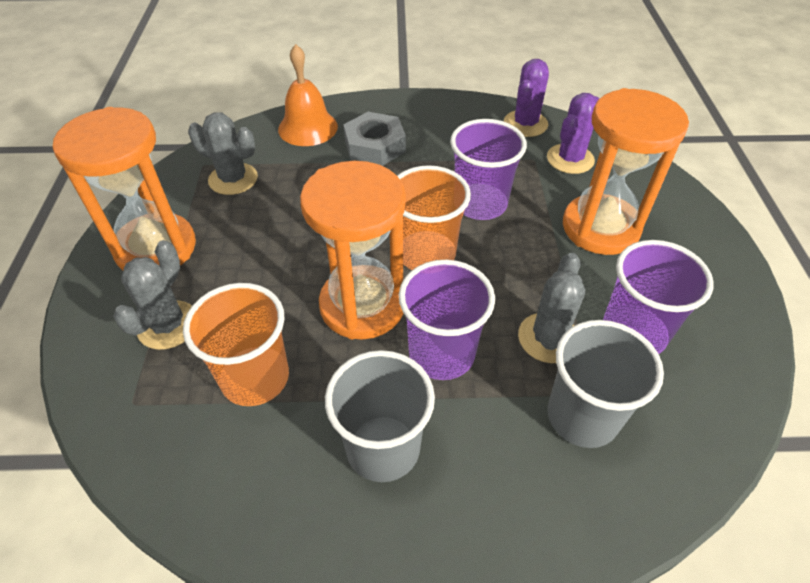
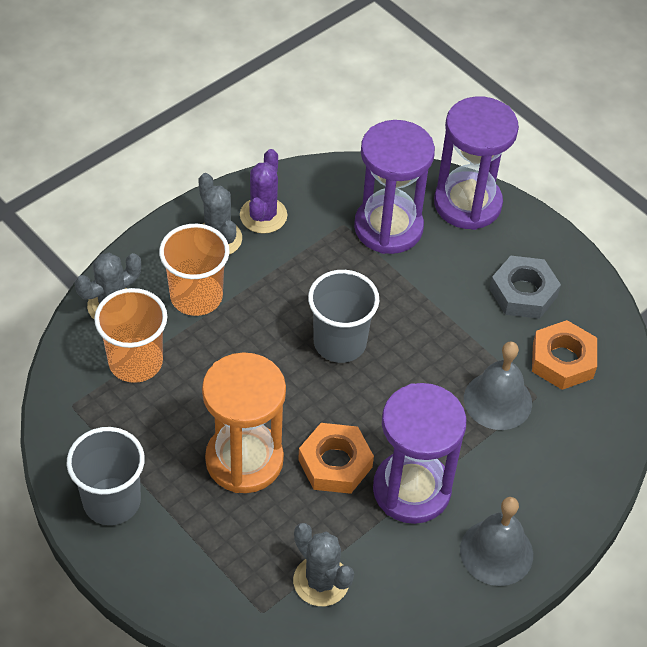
grey bell: none = 0 -> [460,497,533,586] [464,341,532,430] = 2
orange bell: [278,44,338,146] = 1 -> none = 0
orange hourglass: [53,107,196,270] [300,161,406,340] [563,88,689,255] = 3 -> [202,352,286,493] = 1
orange nut: none = 0 -> [298,423,374,494] [532,320,597,390] = 2
purple cactus: [504,59,549,137] [547,93,599,174] = 2 -> [240,149,287,234] = 1
purple cup: [399,260,495,380] [450,119,527,220] [603,240,714,354] = 3 -> none = 0
purple hourglass: none = 0 -> [354,120,435,254] [373,383,467,524] [434,96,519,230] = 3

